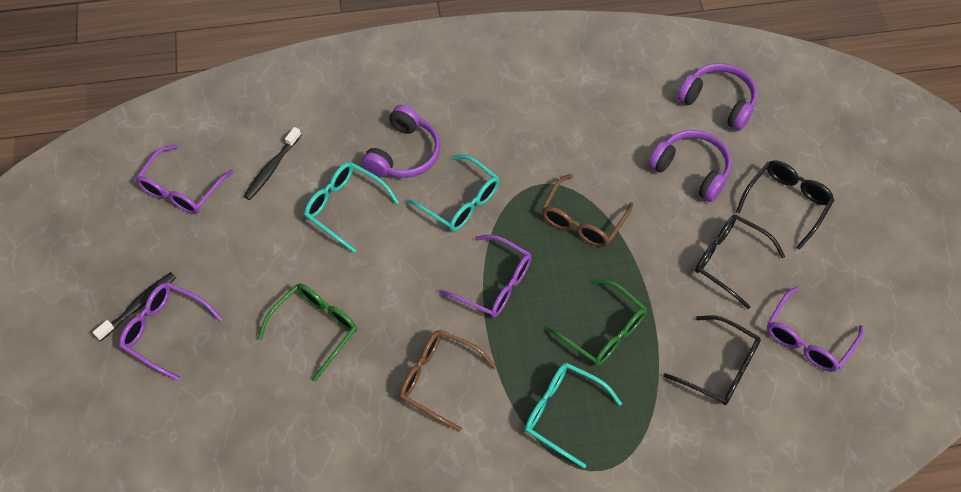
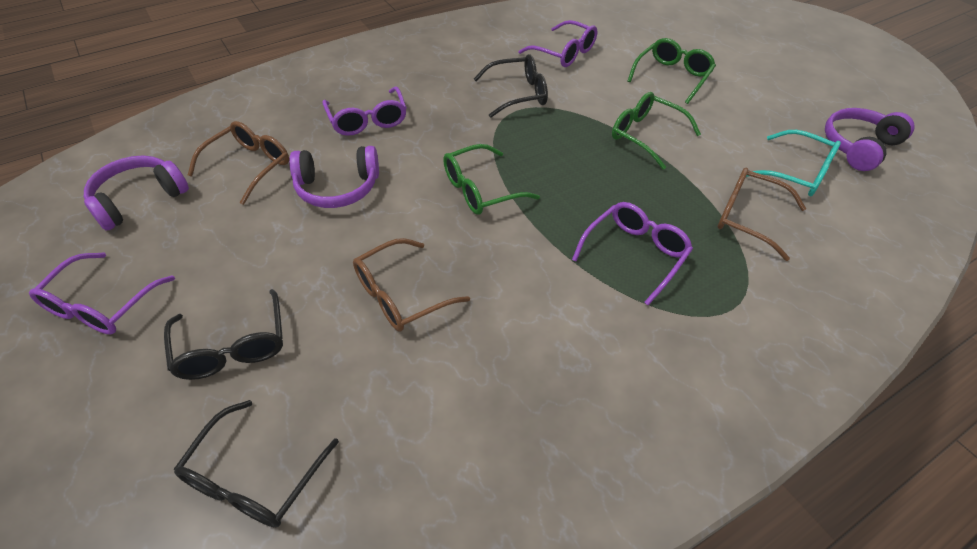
black toothbrush: [93,272,176,341] [244,127,301,200] = 2 -> none = 0
brown glasses: [399,330,496,432] [542,174,633,247] = 2 -> [188,121,289,205] [353,238,470,332] [717,168,806,261] = 3
green glasses: [258,284,357,382] [546,279,647,366] = 2 -> [443,144,540,215] [612,92,701,170] [628,38,716,104] = 3
turquoise glasses: [304,162,399,253] [407,155,499,231] [525,363,622,468] = 3 -> [746,130,841,196] = 1

